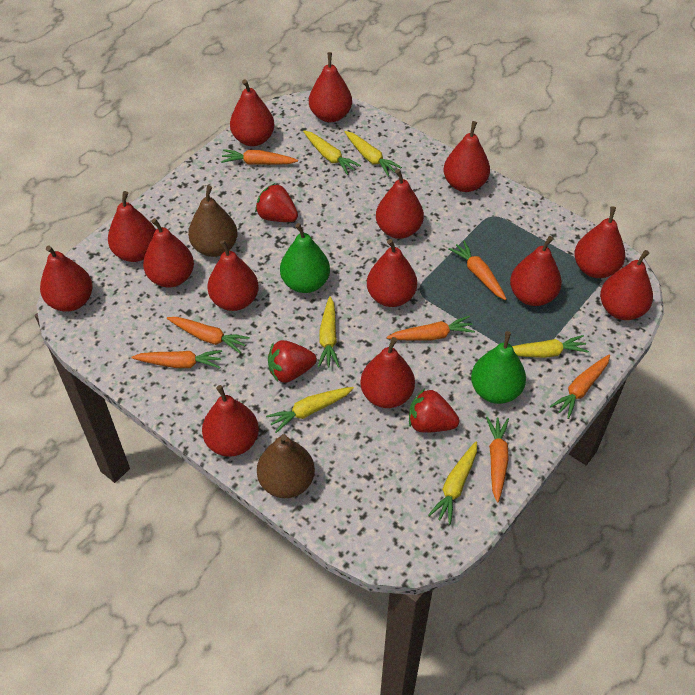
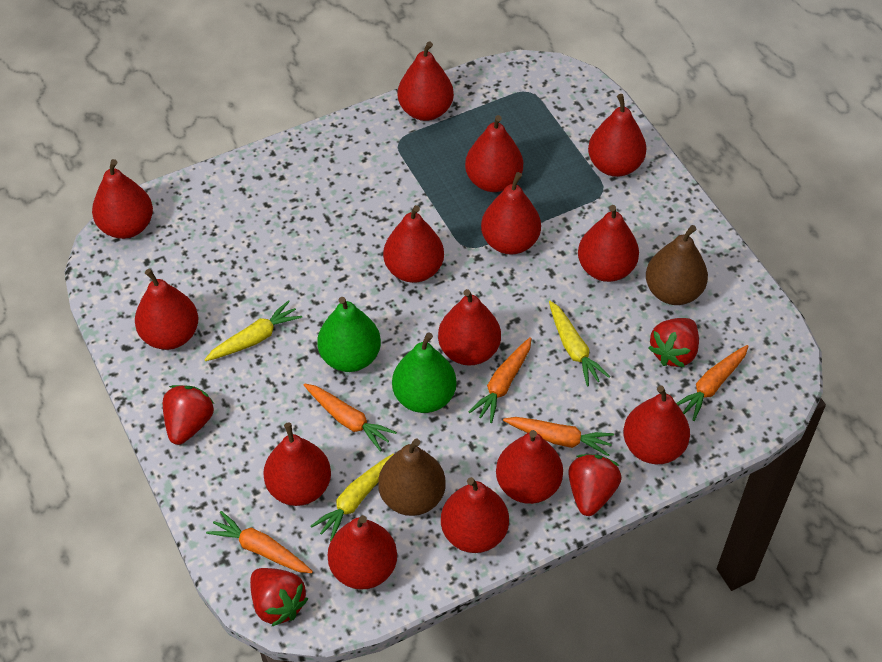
orange carrot: [132,350,222,368] [167,317,250,354] [221,149,298,165] [387,316,475,341] [448,241,506,300] [486,417,509,502] [550,355,610,419] = 7 -> [206,511,313,573] [304,383,397,451] [469,337,532,423] [503,417,614,457] [676,345,749,421] = 5
red strawberry: [255,183,298,222] [268,340,317,383] [409,389,459,433] = 3 -> [163,385,214,445] [250,568,308,626] [568,454,622,516] [649,318,699,367] = 4
yellow carrot: [266,387,354,433] [303,130,361,175] [318,296,340,368] [345,131,402,177] [428,442,477,525] [512,335,589,358] = 6 -> [204,300,302,361] [310,454,394,542] [549,301,610,387] = 3

